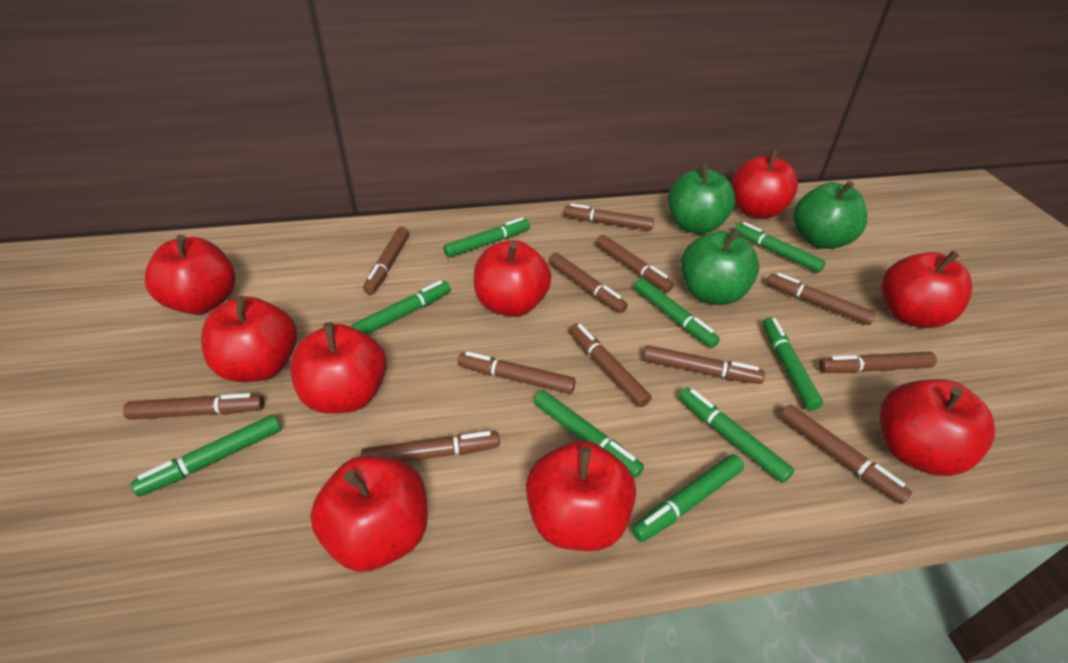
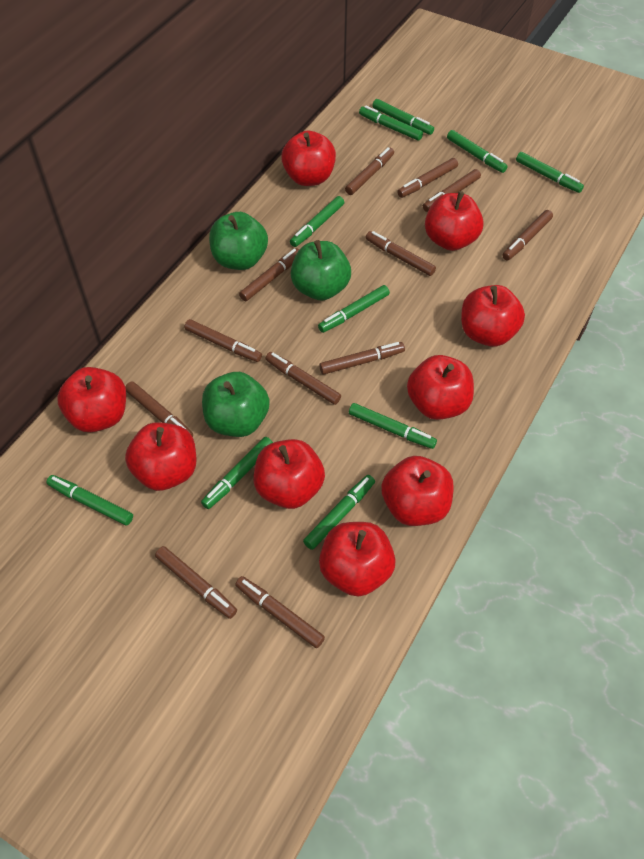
green marker: [131,414,281,497] [351,280,451,334] [443,217,530,257] [534,390,644,478] [632,454,744,542] [634,278,720,348] [679,388,794,483] [734,222,826,273] [762,317,823,410] = 9 -> [46,475,133,526] [201,437,273,509] [290,196,344,247] [303,475,375,550] [318,285,390,333] [349,403,437,449] [359,105,423,141] [372,99,434,135] [447,130,508,173] [516,152,584,193] = 10

